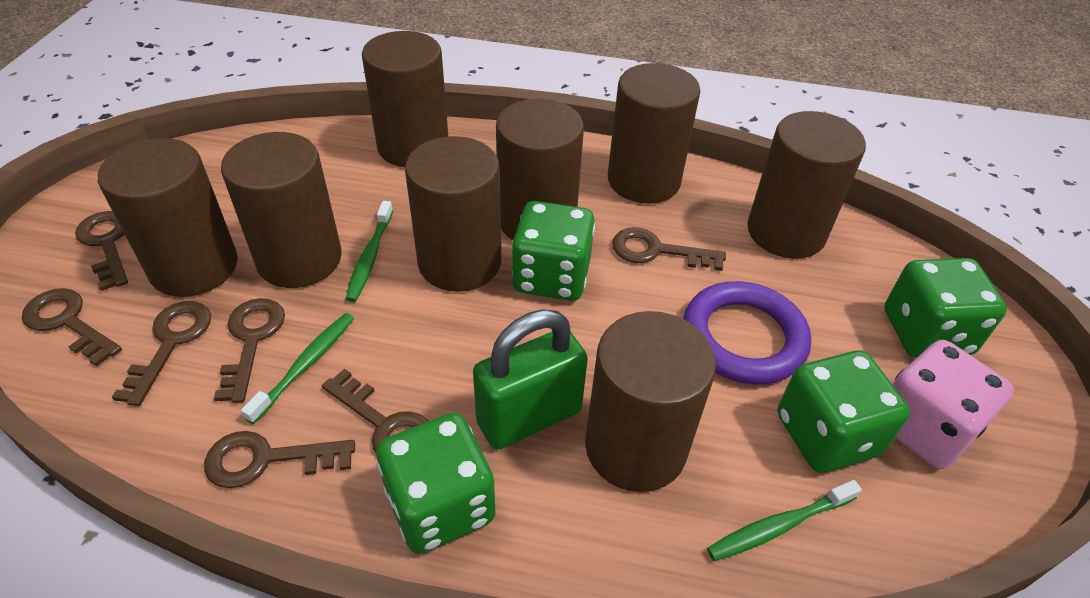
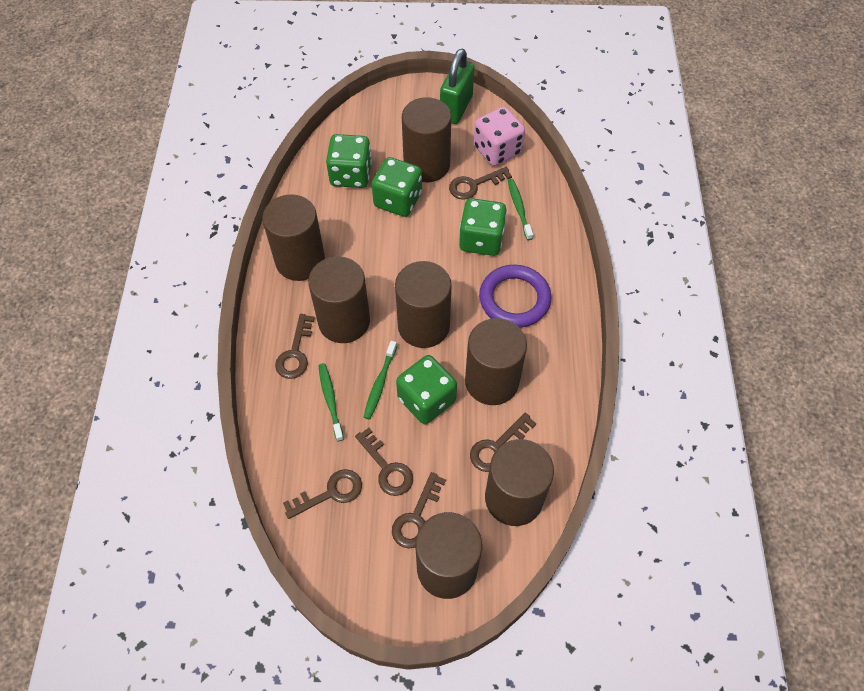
brown cylinder: [98,138,238,297] [221,132,342,288] [362,31,448,167] [405,136,501,292] [496,99,584,240] [585,311,716,492] [608,63,700,203] [747,111,866,259] = 8 -> [262,194,325,281] [308,256,370,343] [395,261,451,348] [402,97,451,182] [416,512,482,599] [465,318,527,405] [485,439,554,526] = 7
brown key: [22,288,122,367] [75,211,128,291] [112,301,211,406] [204,431,355,488] [214,298,285,403] [322,369,429,453] [612,227,726,271] = 7 -> [275,314,315,379] [283,469,362,519] [355,428,413,496] [392,472,446,548] [449,167,512,200] [470,412,536,472] = 6

